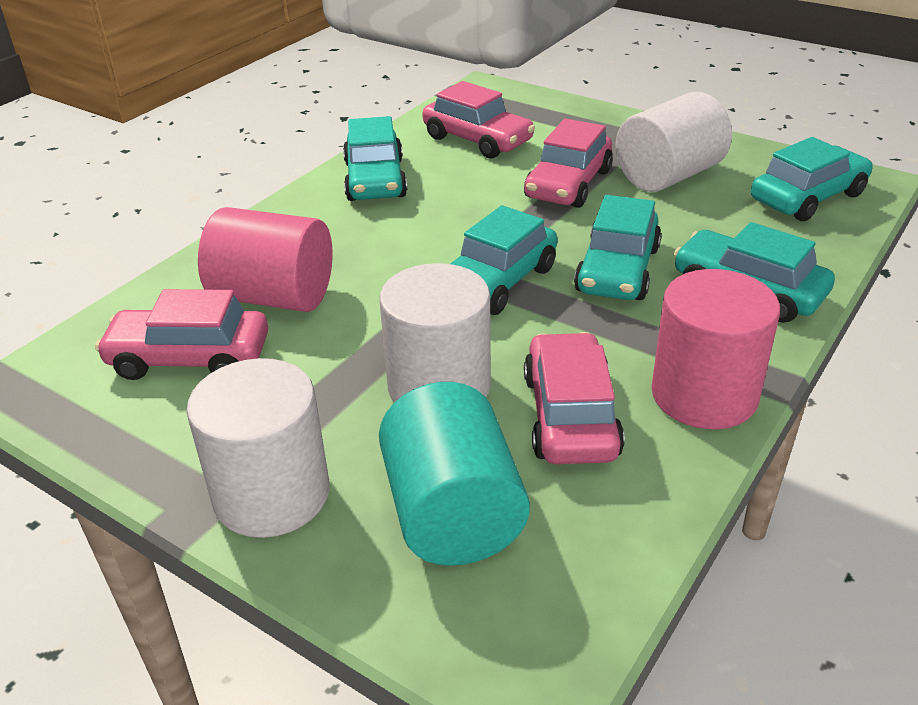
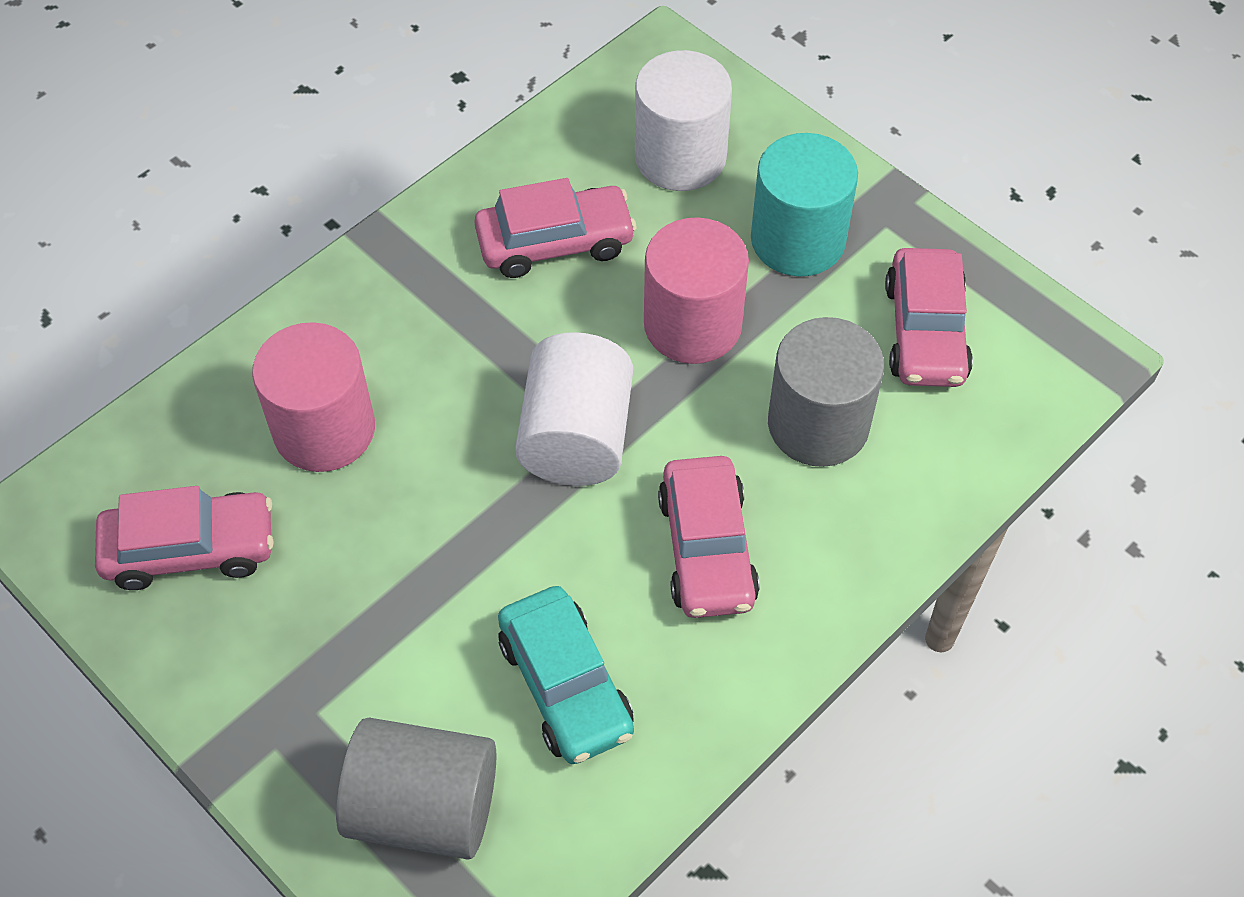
grey cylinder: none = 0 -> [336,718,496,860] [768,317,884,467] = 2
turquoise car: [343,116,407,201] [450,205,558,315] [574,195,662,300] [674,222,835,323] [751,137,873,221] = 5 -> [498,586,634,764] = 1
white cylinder: [186,358,329,538] [380,263,491,402] [616,92,732,192] = 3 -> [515,332,633,486] [635,50,732,191] = 2

